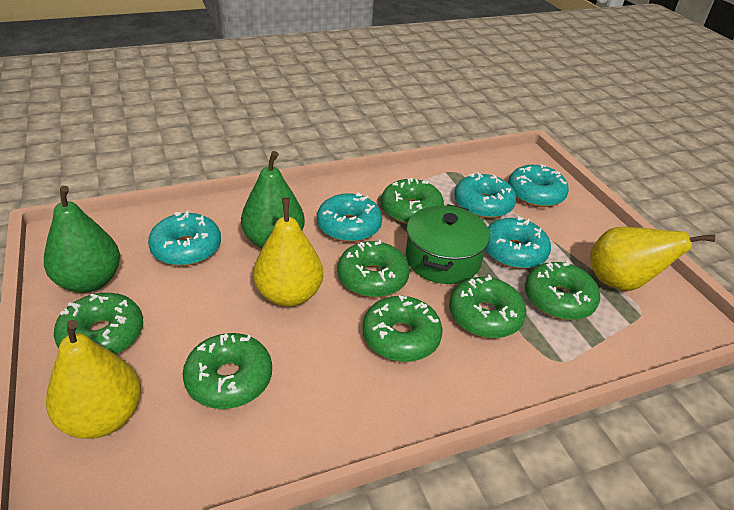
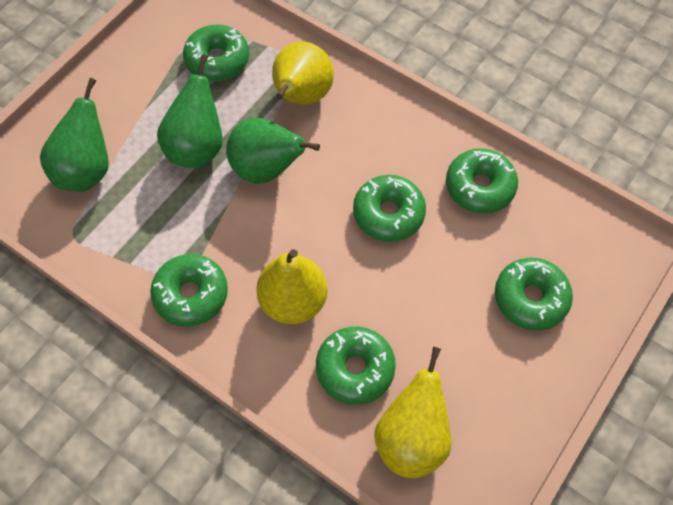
green donut: [54,293,143,355] [183,333,272,409] [337,240,410,297] [362,295,442,362] [381,178,444,224] [449,275,526,338] [525,261,600,320] = 7 -> [150,254,228,327] [183,24,249,82] [316,327,396,405] [353,175,426,242] [446,148,518,214] [495,258,573,330] = 6
green pear: [44,186,120,293] [241,151,305,248] = 2 -> [40,78,109,192] [157,54,223,168] [226,118,320,184] = 3
green pot: [406,204,490,284] = 1 -> none = 0
turquoise donut: [148,211,221,266] [317,193,382,242] [454,172,516,218] [485,216,551,269] [508,164,569,207] = 5 -> none = 0

